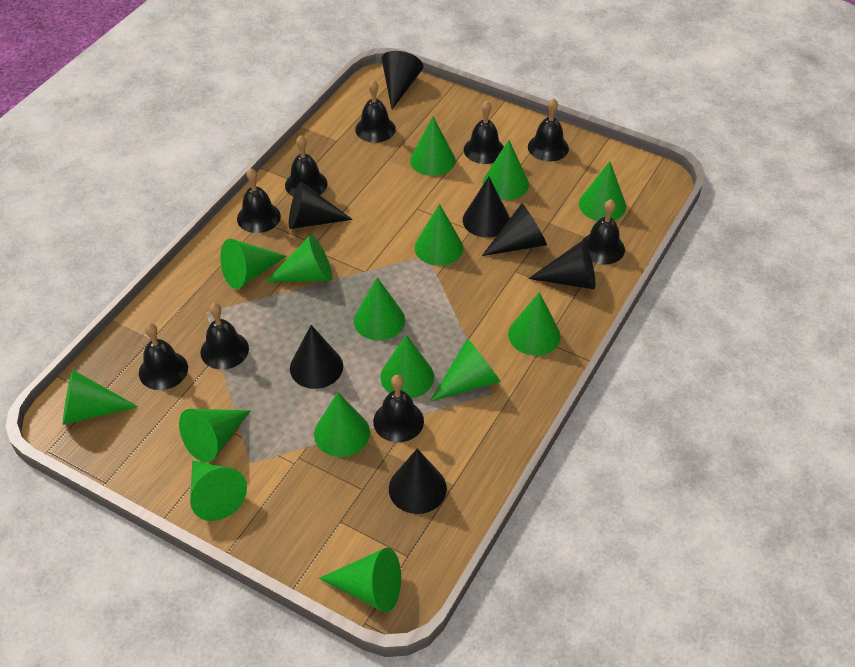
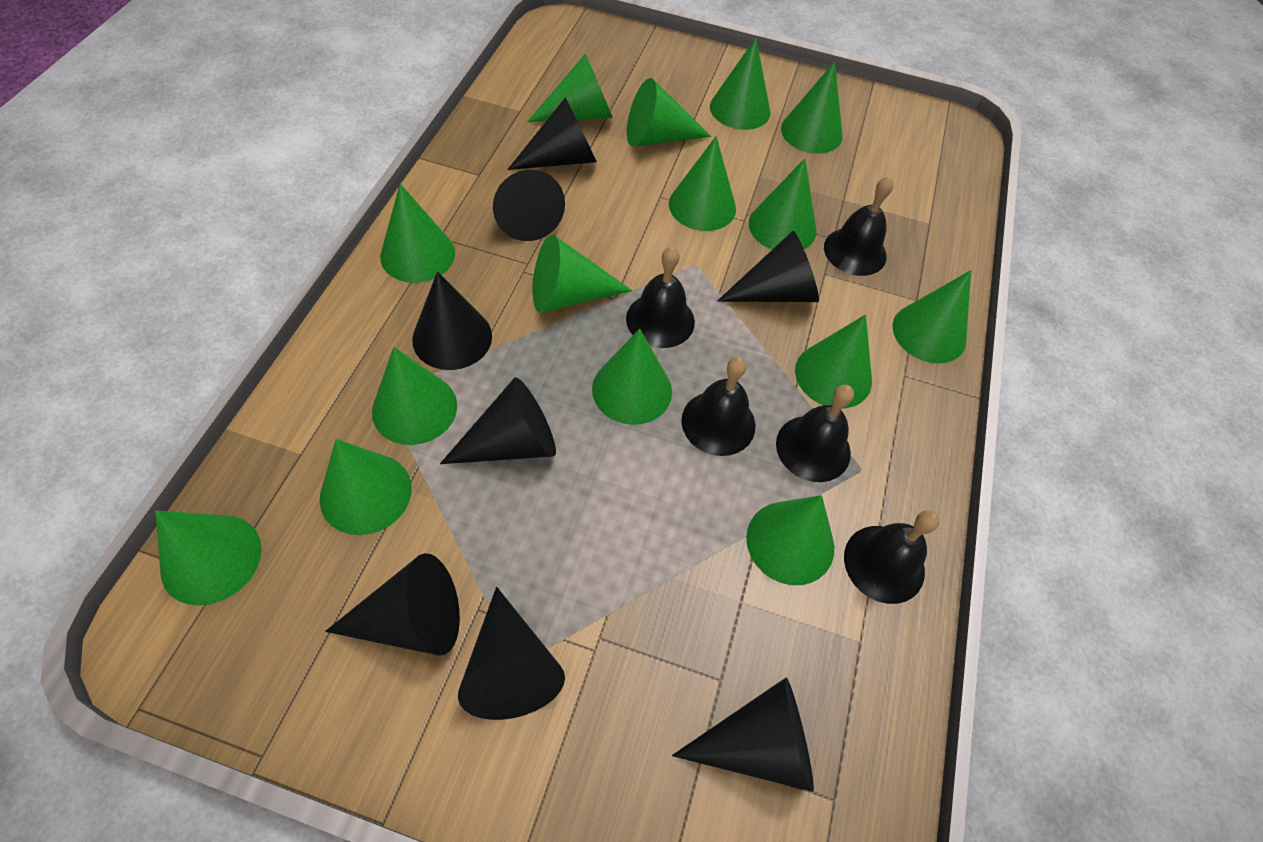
black bell: [139,323,188,390] [200,303,249,370] [237,169,281,233] [285,135,327,196] [355,80,396,143] [373,375,424,442] [464,101,504,164] [528,98,569,162] [583,199,625,265] = 9 -> [626,247,695,348] [682,357,755,456] [776,385,854,482] [824,176,893,276] [844,510,940,604] = 5
black cone: [289,182,353,229] [290,325,343,389] [381,51,424,109] [389,449,447,514] [463,177,510,238] [482,203,547,256] [528,240,596,289] = 7 -> [325,553,460,656] [412,271,492,370] [440,377,556,464] [458,587,565,720] [493,170,565,241] [507,97,597,170] [672,677,814,792] [717,231,819,302] = 8

